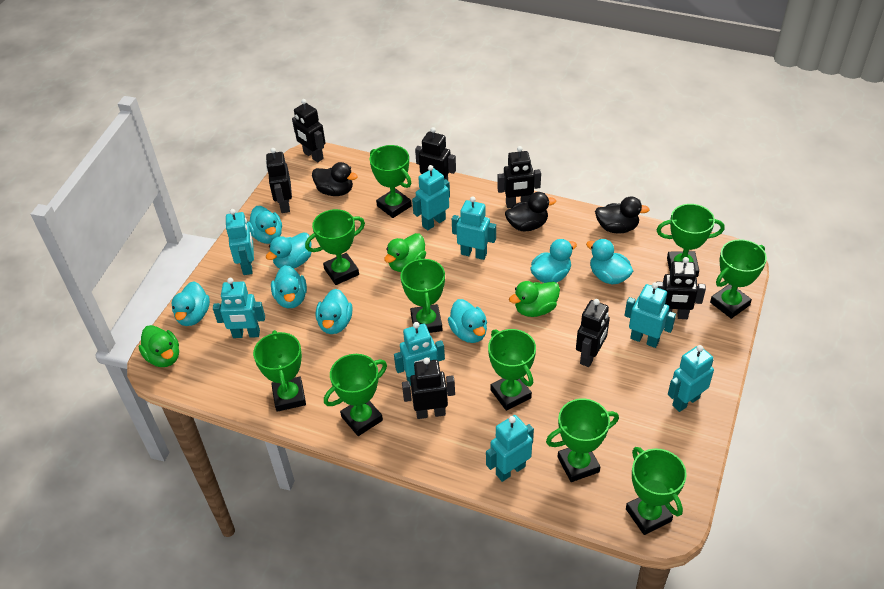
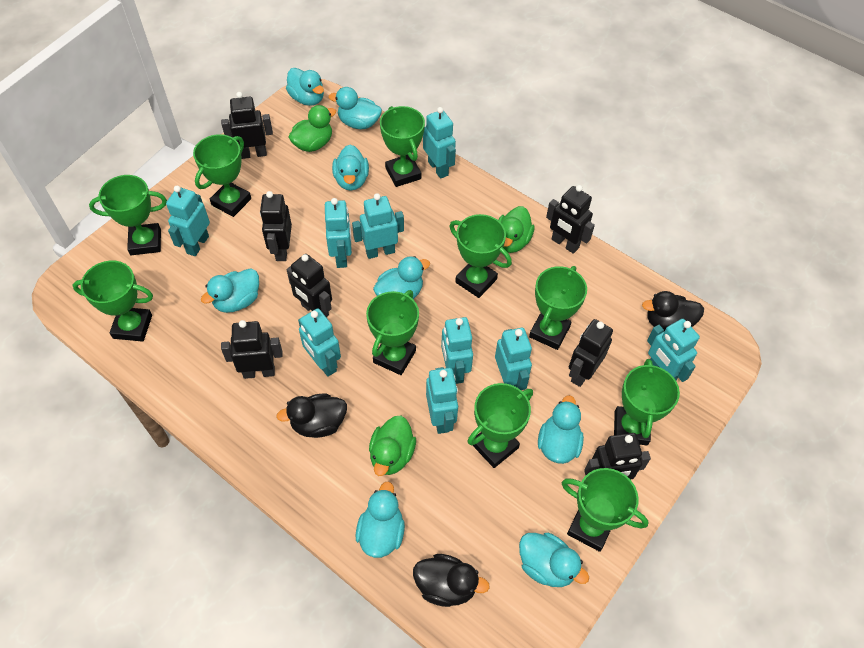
turquoise robot: [213,278,265,338] [226,209,254,275] [394,322,445,386] [412,165,450,230] [452,196,496,260] [486,415,534,482] [624,282,676,348] [668,345,714,412] = 8 -> [166,186,210,256] [298,308,341,377] [325,198,352,268] [352,193,404,259] [423,107,456,179] [426,367,458,434] [441,317,473,384] [495,327,532,390] [647,319,700,382] = 9

